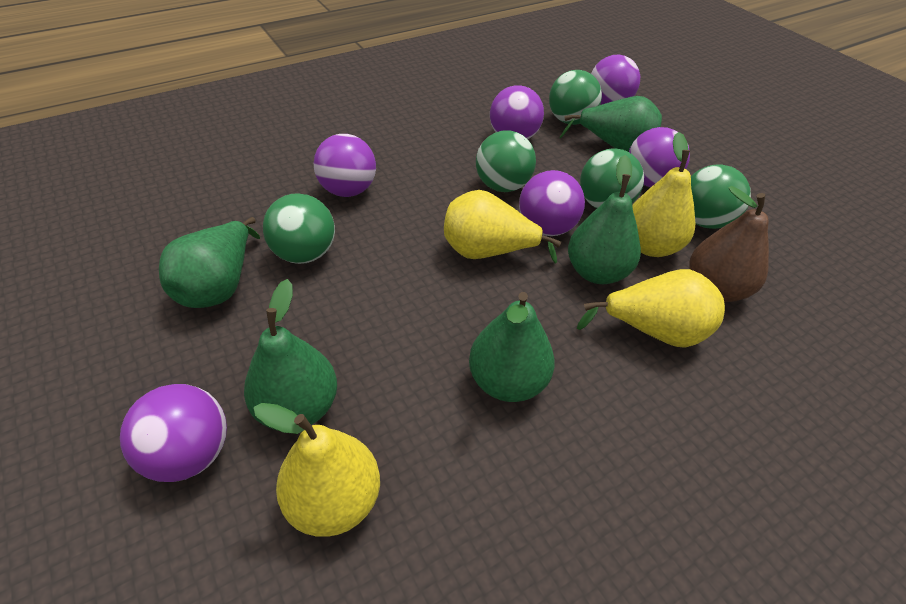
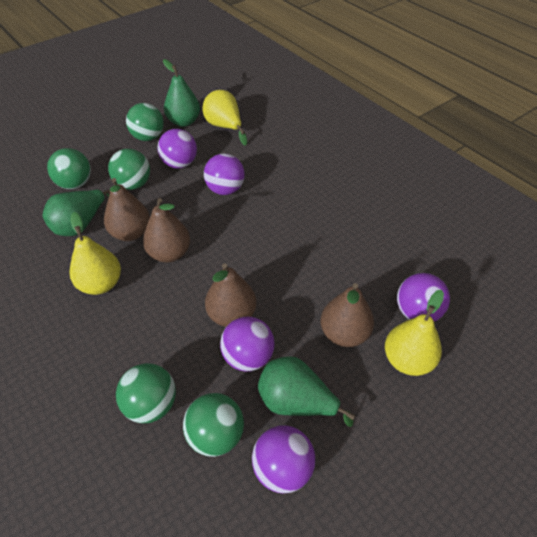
brown pear: [689,186,769,302] = 1 -> [104,178,150,241] [143,198,190,263] [205,263,256,327] [320,283,374,347] = 4
green pear: [159,217,260,308] [244,279,337,430] [469,292,555,402] [560,96,662,152] [568,155,641,284] = 5 -> [43,190,110,236] [163,59,200,127] [258,356,355,427] = 3
purple ball: [120,384,227,482] [314,134,376,197] [490,85,544,139] [519,170,585,236] [591,55,640,105] [629,127,690,187] = 6 -> [158,129,197,169] [204,153,245,195] [220,317,274,372] [252,425,315,494] [397,273,450,321] = 5
yellow pear: [253,403,380,537] [444,190,561,264] [577,269,725,348] [632,132,695,257] = 4 -> [70,212,121,295] [203,90,247,146] [385,290,444,376] = 3

